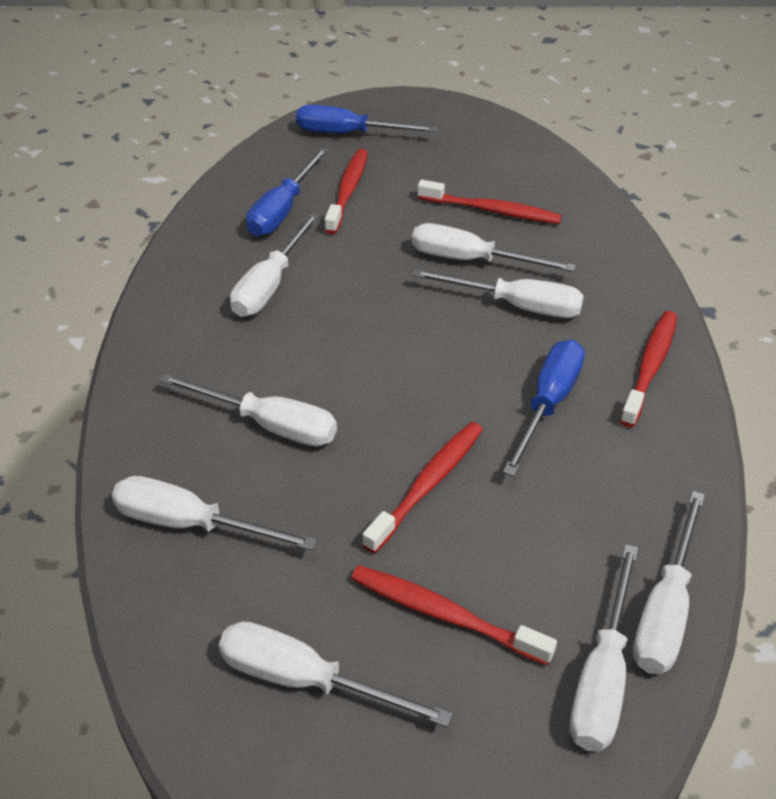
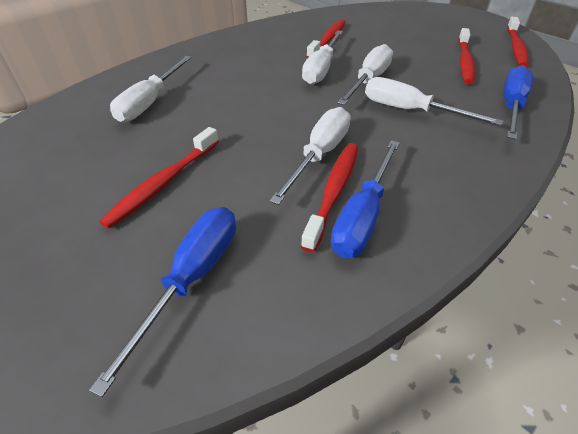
white screwdriver: [112,476,317,550] [159,373,337,447] [219,621,453,727] [230,213,319,317] [412,223,576,272] [412,269,584,318] [570,544,638,751] [633,491,705,674] = 8 -> [110,56,192,122] [269,107,351,205] [302,30,343,85] [337,44,393,105] [365,77,503,126] = 5

